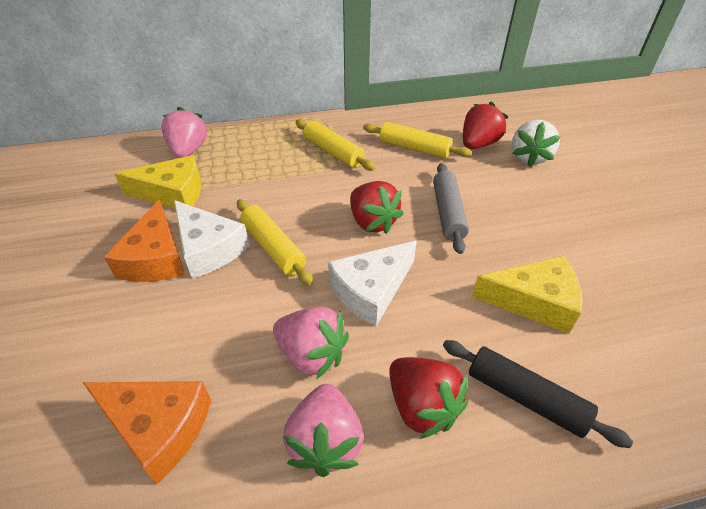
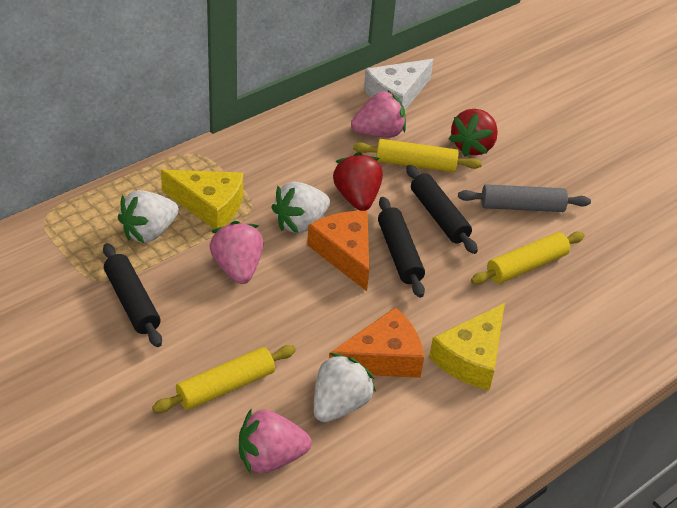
black rolling pin: [443,340,633,448] = 1 -> [103,243,162,347] [378,197,425,298] [406,165,478,254] = 3
red strawberry: [350,181,404,234] [389,357,468,439] [463,101,508,149] = 3 -> [333,152,383,211] [449,109,498,157] = 2
white cheese: [174,200,250,278] [328,241,417,326] = 2 -> [364,59,433,110] = 1
white strawberry: [512,120,561,167] = 1 -> [118,190,179,243] [271,182,330,234] [314,353,376,422] = 3

